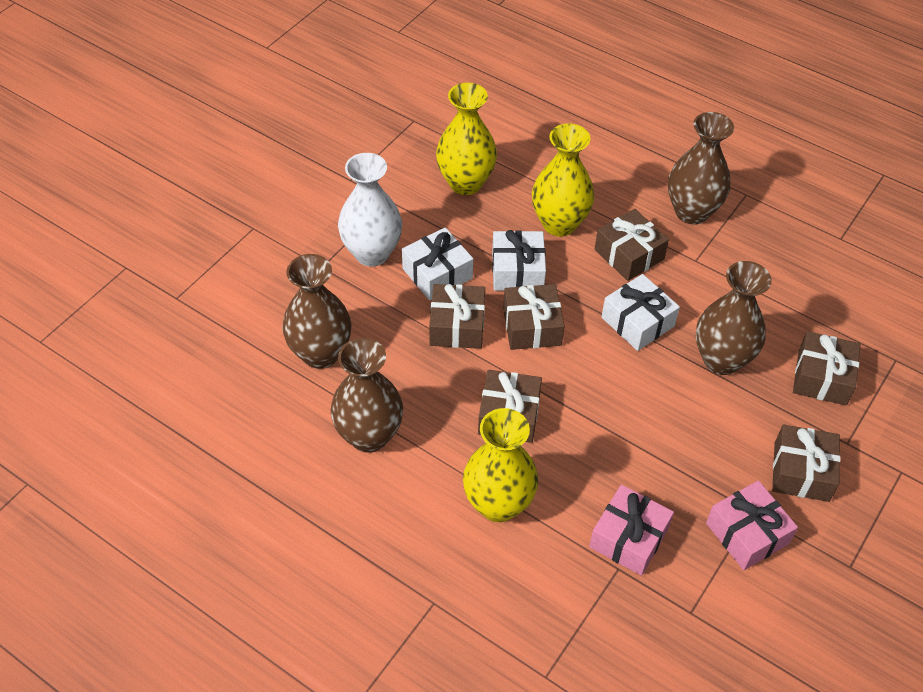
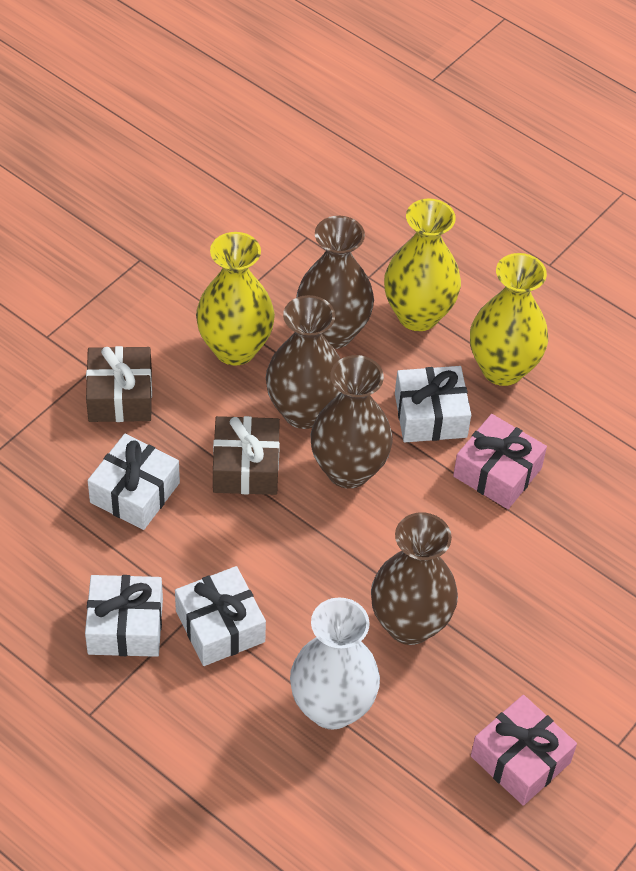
brown gift: [429,284,485,349] [478,370,542,443] [503,284,565,350] [595,209,669,281] [772,425,840,502] [793,331,860,406] = 6 -> [86,346,152,422] [213,416,280,495] = 2
white gift: [402,227,473,300] [492,230,546,291] [602,274,680,351] = 3 -> [85,575,163,657] [87,434,180,530] [175,566,266,666] [395,366,471,442] = 4

